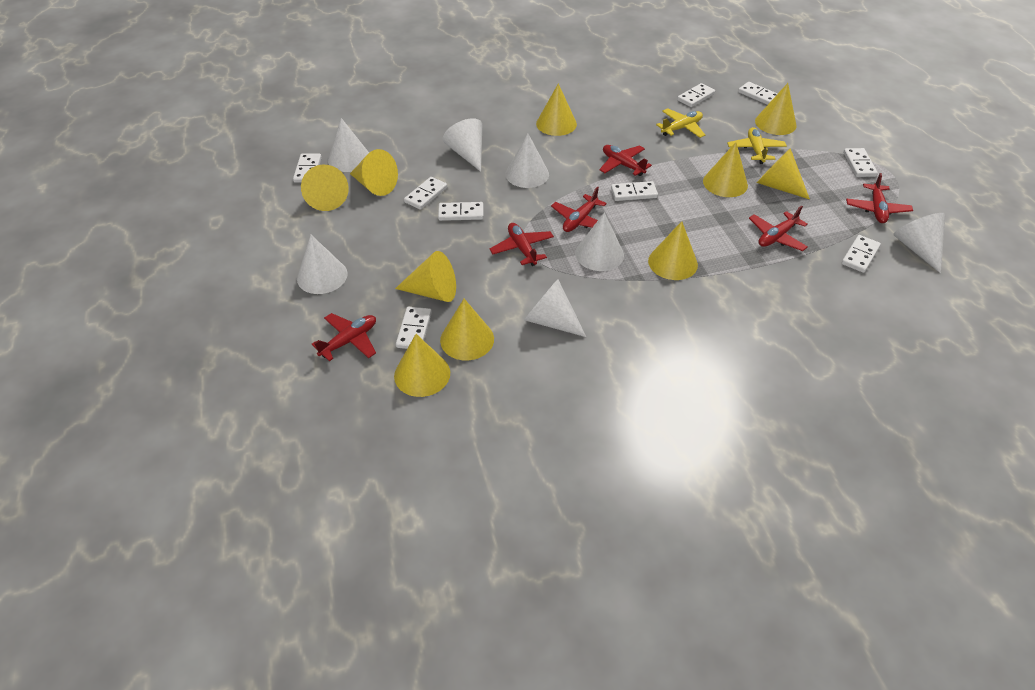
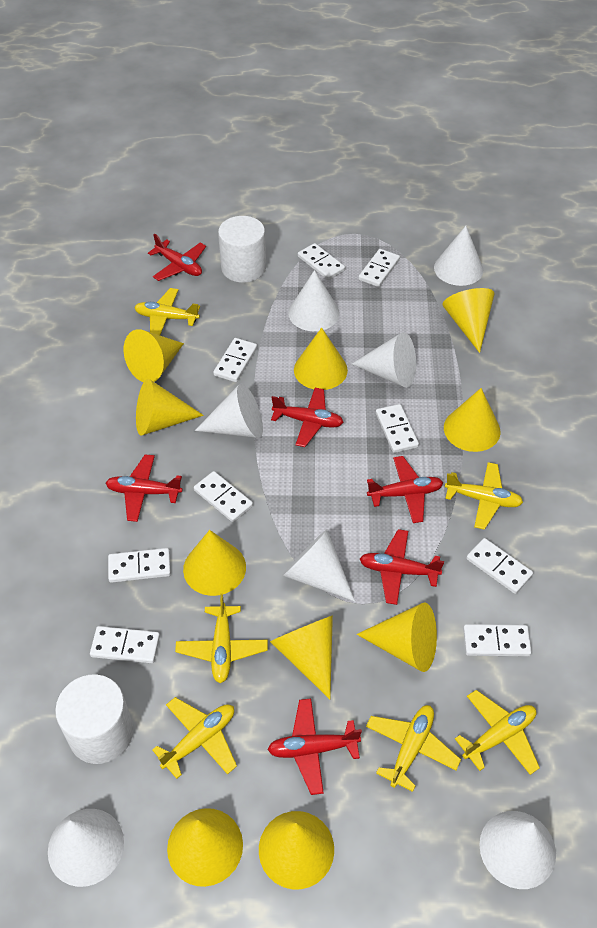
white cylinder: none = 0 -> [55,675,133,764] [218,216,266,283] = 2
yellow plane: [656,108,705,138] [727,127,787,164] = 2 -> [134,288,200,335] [152,697,237,779] [175,594,268,683] [366,705,461,792] [445,462,523,530] [455,690,540,775] = 6

